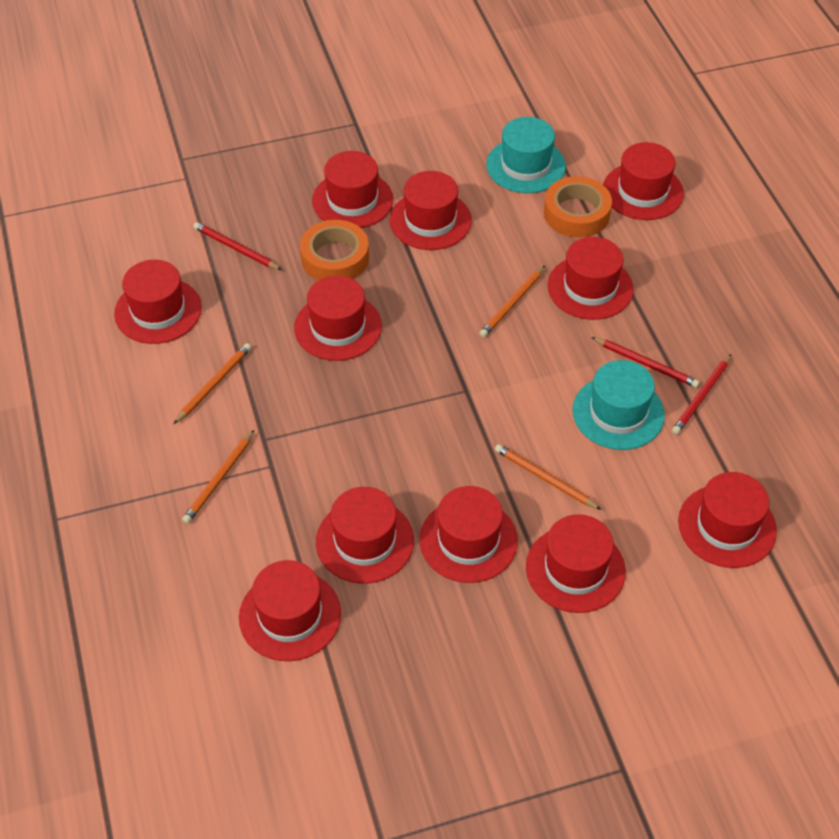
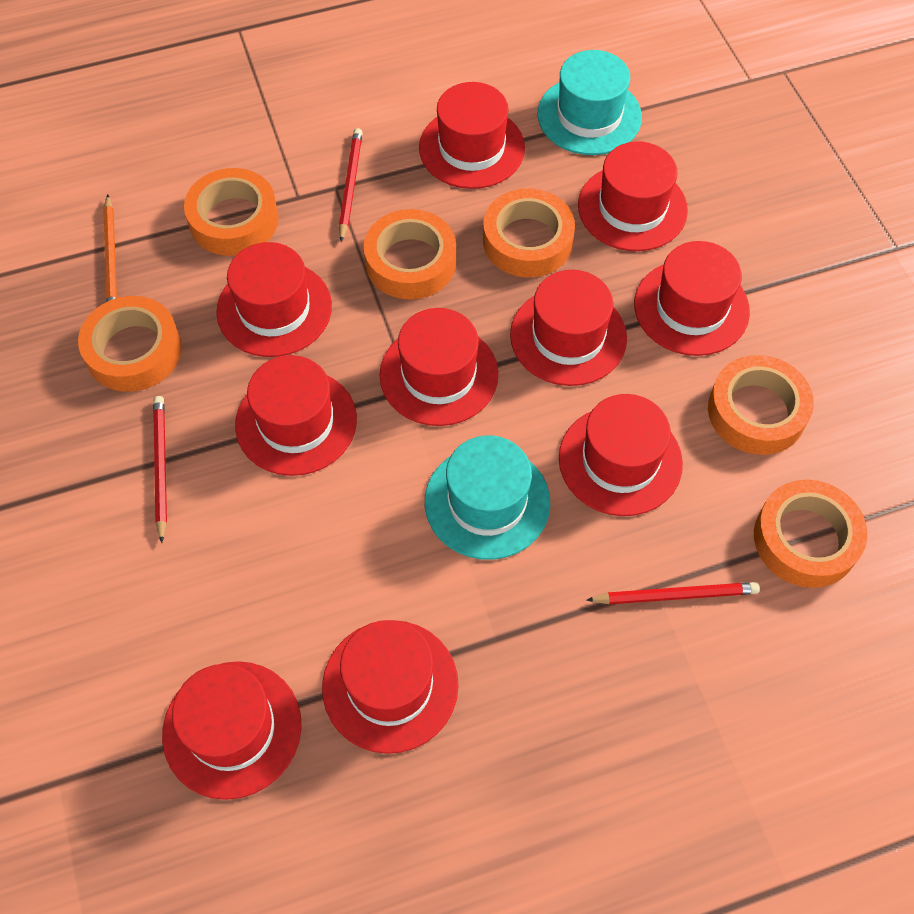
orange pencil: [174,343,251,424] [182,430,254,524] [479,266,545,338] [495,444,602,510] = 4 -> [103,195,117,302] = 1
orange tape: [300,220,369,281] [544,176,612,238] = 2 -> [78,296,182,392] [184,168,279,256] [364,209,456,300] [483,189,575,277] [708,355,814,455] [754,480,867,588] = 6
red hat: [114,260,202,344] [239,560,341,661] [294,276,382,361] [312,151,393,228] [316,487,414,583] [389,171,472,250] [420,486,518,583] [526,514,626,613] [548,237,634,320] [603,142,684,220] [678,472,777,568] = 11 -> [162,661,302,800] [216,242,332,357] [235,355,357,476] [322,620,459,754] [379,308,498,426] [419,82,525,189] [510,270,627,386] [559,394,683,516] [578,141,688,251] [634,241,750,356] = 10

